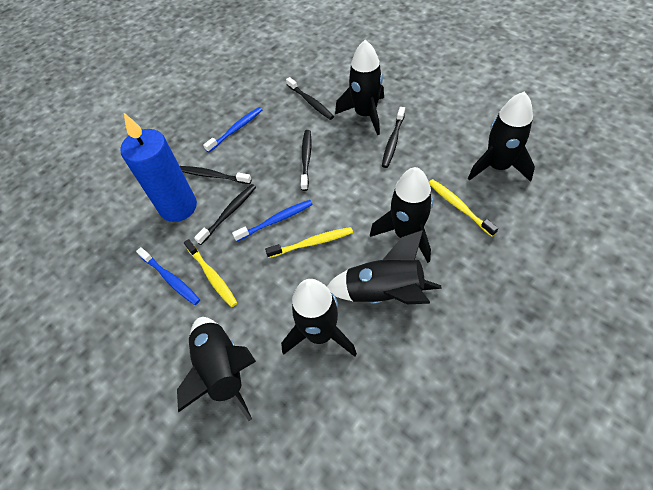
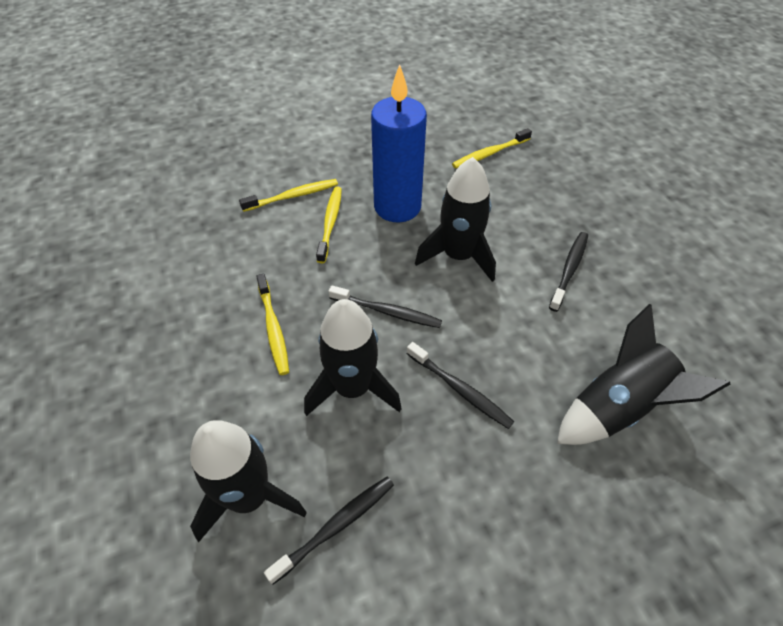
black rocket: [177,317,256,421] [281,279,357,357] [327,230,442,304] [335,40,384,135] [370,167,433,263] [468,92,535,182] = 6 -> [190,420,307,543] [304,299,402,416] [415,157,496,282] [557,304,730,445] = 4
black toothbrush: [180,166,252,184] [194,184,256,245] [286,77,334,120] [301,130,311,191] [382,107,405,168] = 5 -> [264,477,394,584] [328,285,442,328] [407,342,514,429] [549,232,588,312] = 4
blue toothbrush: [136,247,200,305] [203,107,262,153] [232,200,313,242] = 3 -> none = 0
yellow toothbrush: [184,239,237,307] [265,227,353,258] [429,179,498,236] = 3 -> [239,179,338,212] [256,274,289,375] [316,187,342,263] [452,128,532,169] = 4

